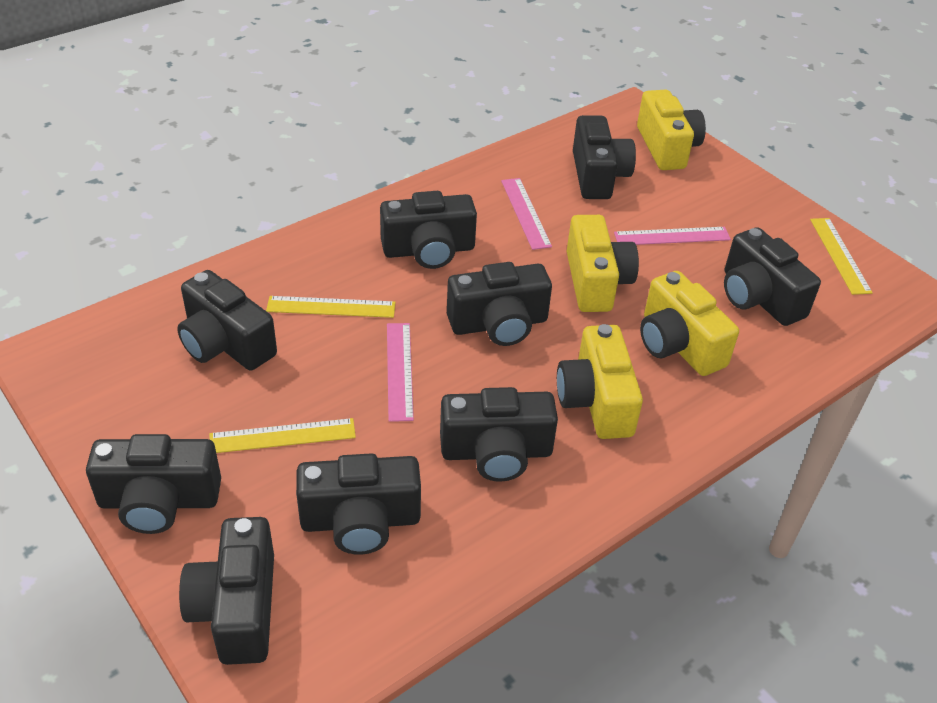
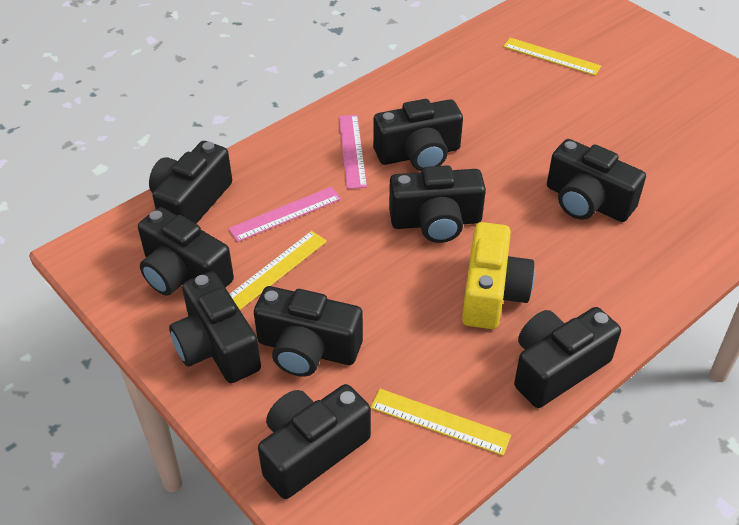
pink ruler: [387,323,414,422] [501,178,552,250] [614,227,731,245] = 3 -> [228,187,341,242] [339,115,367,189] = 2
yellow camera: [557,324,643,439] [567,215,639,312] [637,90,706,170] [640,271,739,376] = 4 -> [462,222,535,329] = 1

